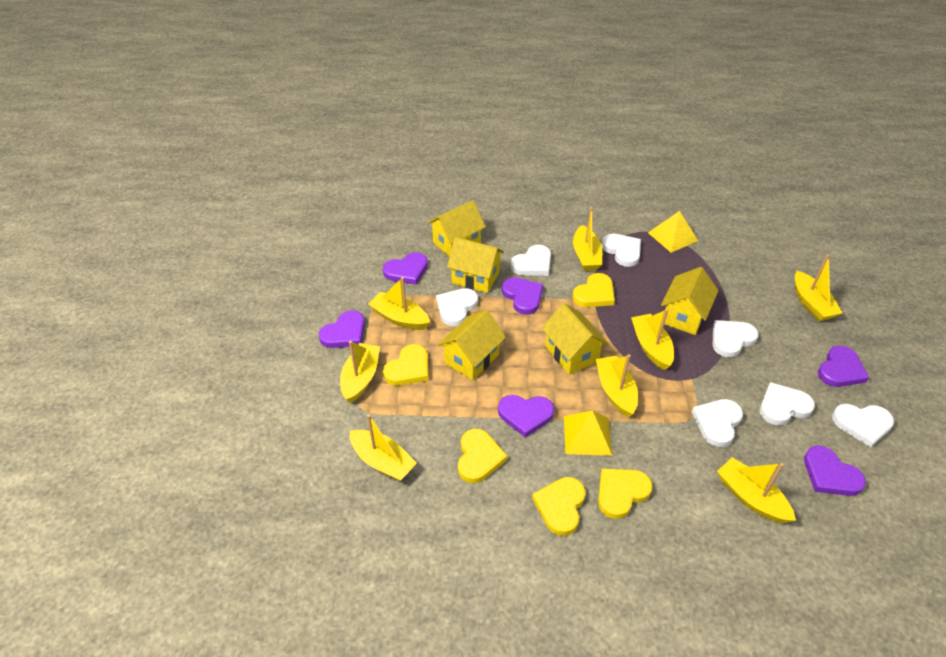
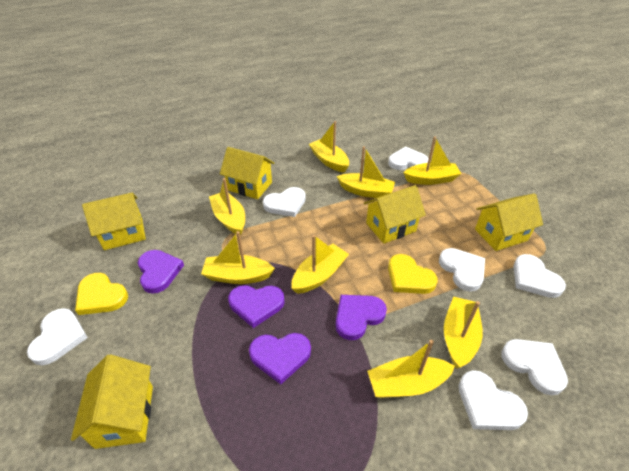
purple heart: [319,311,365,348] [383,252,428,285] [498,395,554,438] [502,277,543,315] [804,446,866,496] [818,346,869,387] = 6 -> [138,250,184,294] [228,285,285,328] [249,333,311,384] [336,295,387,340] = 4
yellow heart: [383,344,428,386] [458,429,507,483] [532,477,585,536] [572,273,615,307] [598,468,653,519] = 5 -> [75,273,128,315] [388,254,438,294] = 2
yellow pyramid: [564,410,612,456] [648,211,698,253] = 2 -> none = 0

